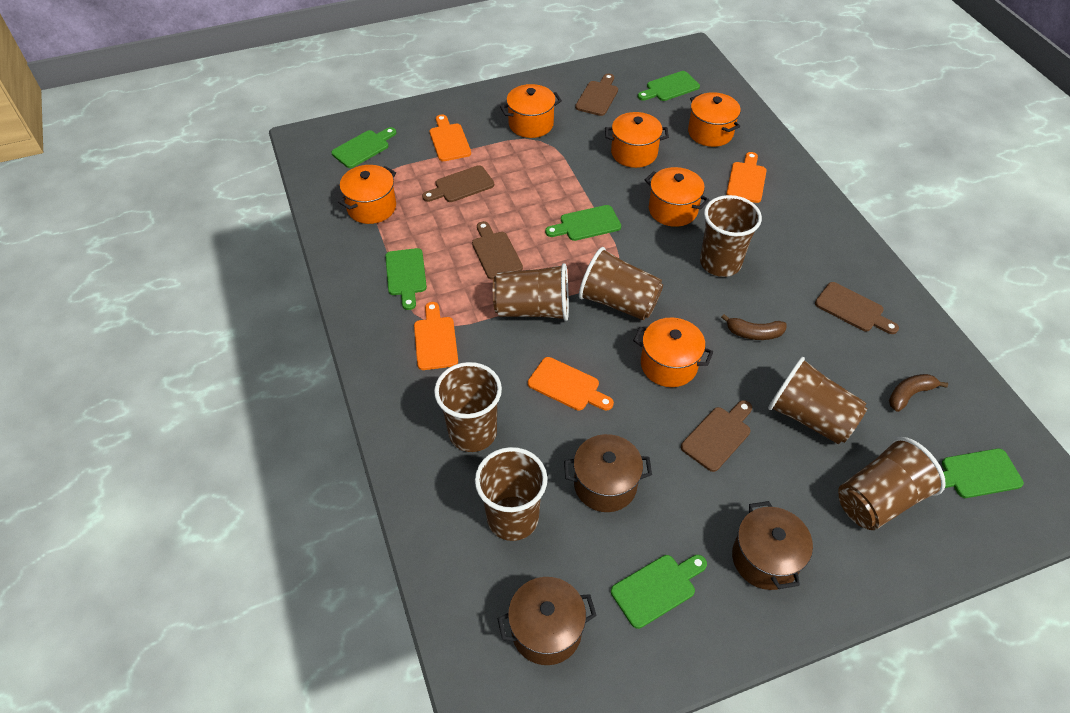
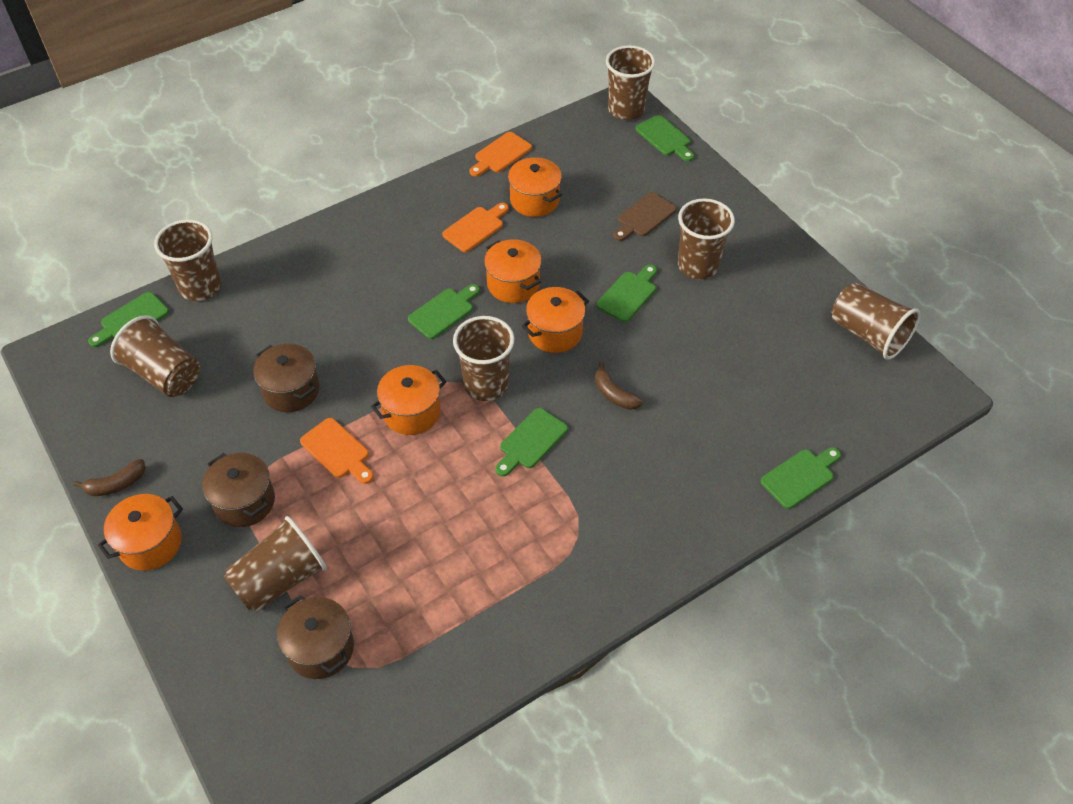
brown cutting board: [422,165,494,202] [472,221,523,279] [575,73,618,116] [681,400,752,472] [815,282,899,334] = 5 -> [613,192,676,241] = 1
orange cutting board: [414,302,458,370] [430,114,471,161] [528,357,614,410] [726,152,767,203] = 4 -> [300,418,374,484] [442,203,509,252] [469,132,532,177] = 3
orange pot: [338,165,396,224] [500,84,562,138] [605,112,669,168] [633,317,713,387] [645,167,709,227] [688,92,741,147] = 6 -> [98,494,183,571] [371,365,447,435] [484,239,542,303] [508,157,562,217] [522,287,589,353] = 5

